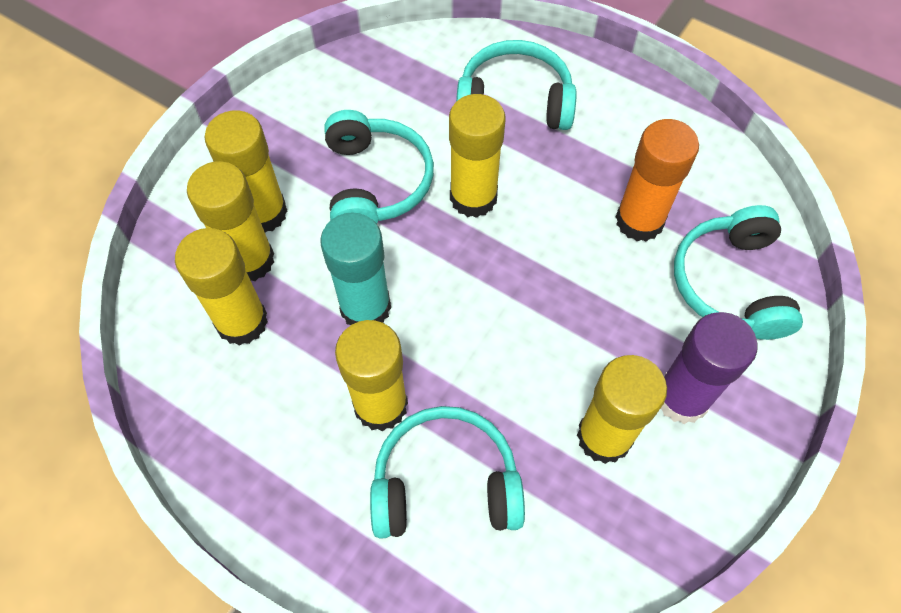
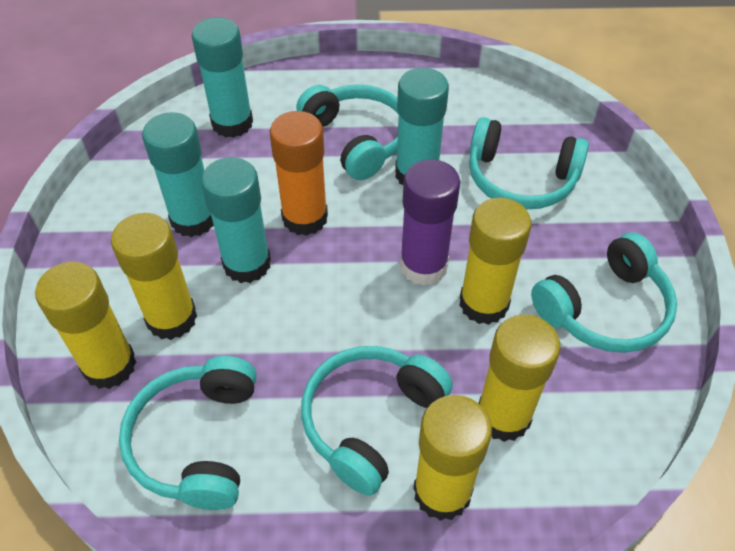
turquoise glue stick: [320,212,391,325] = 1 -> [142,112,214,237] [192,17,253,138] [201,157,271,283] [395,68,449,185] = 4
turquoise headphones: [324,110,434,224] [370,406,525,539] [456,40,576,130] [674,205,803,340] = 4 -> [119,356,256,510] [296,84,399,180] [301,346,453,496] [469,117,589,209] [531,232,677,353] = 5
yellow glue stick: [175,228,268,346] [187,161,274,281] [205,110,287,233] [335,320,408,431] [449,94,505,218] [577,355,667,464] = 6 -> [35,262,136,389] [111,213,197,340] [413,395,492,521] [459,198,532,325] [479,314,560,442] = 5

